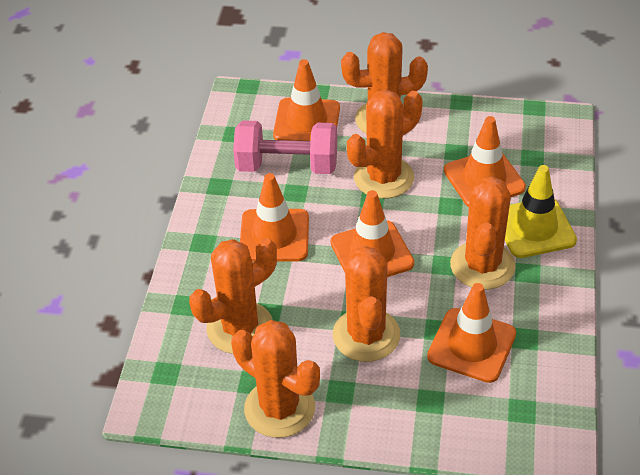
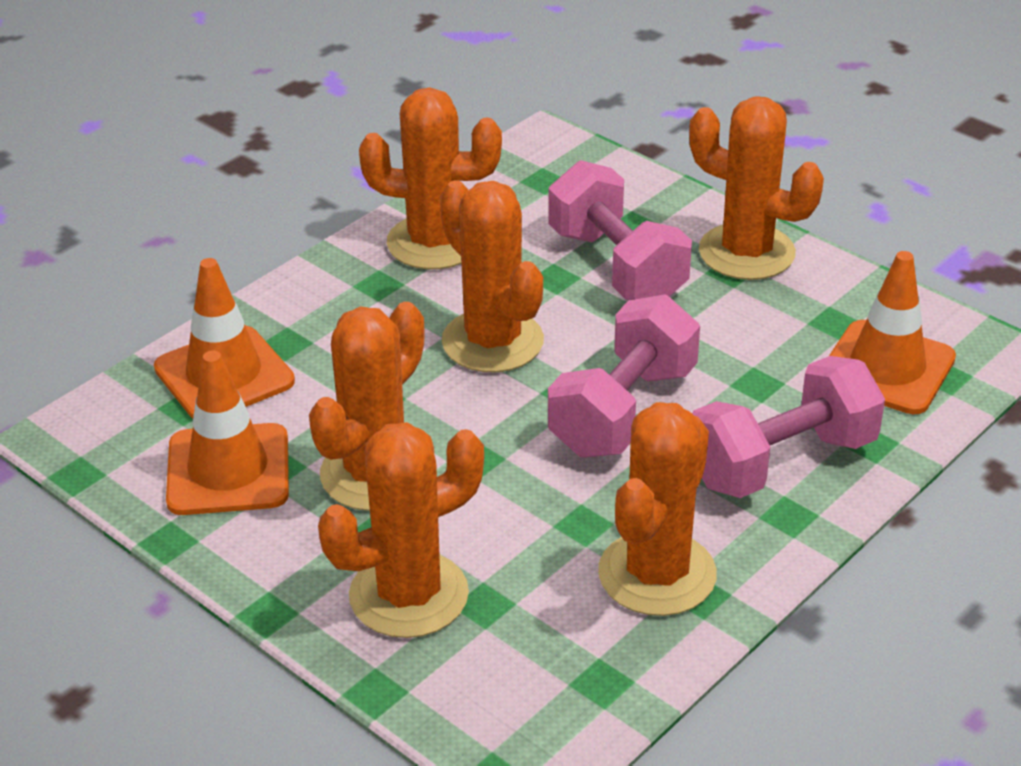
orange traffic cone: [240,173,309,262] [273,59,340,141] [331,190,414,277] [427,283,516,383] [444,116,526,207] = 5 -> [154,258,295,419] [166,351,289,515] [829,251,956,414] = 3
pink dumbbell: [233,120,337,174] = 1 -> [548,160,692,300] [548,295,700,458] [692,356,885,498] = 3
yellow traffic cone: [505,165,577,258] = 1 -> none = 0

